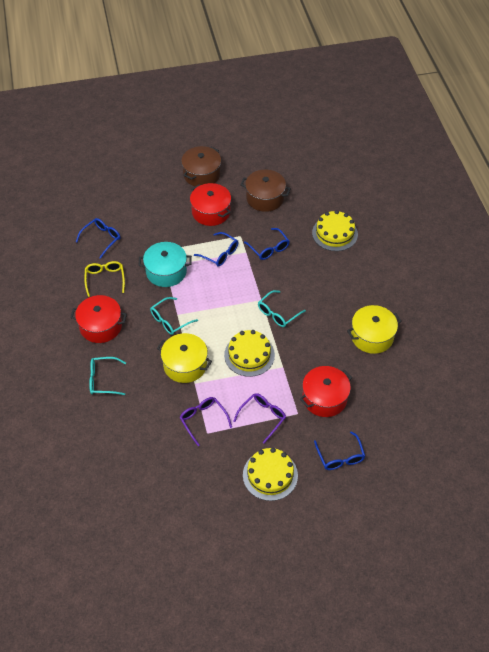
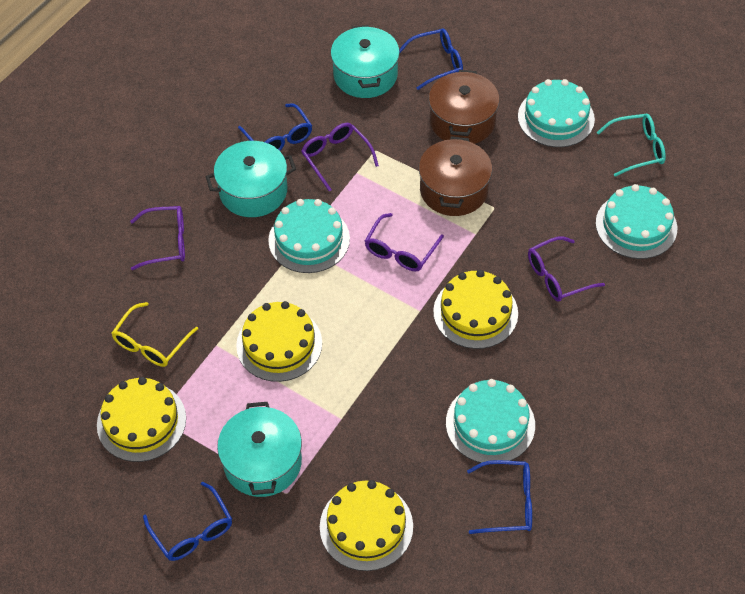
purple glasses: [180,397,232,446] [233,393,286,444] = 2 -> [130,206,185,270] [301,123,379,191] [365,213,444,271] [528,236,605,301] = 4
red pot: [70,295,127,343] [190,183,231,226] [300,366,352,417] = 3 -> none = 0
turquoise cake: none = 0 -> [268,199,350,273] [446,379,535,463] [518,79,595,147] [596,184,677,259] = 4
turquoise glasses: [89,357,126,395] [150,297,198,335] [258,290,306,327] = 3 -> [596,114,666,177] = 1
turquoise pot: [139,242,192,287] = 1 -> [206,141,296,217] [217,402,302,497] [331,25,400,98] = 3
yellow cake: [224,330,275,377] [243,448,298,501] [312,210,358,251] = 3 -> [97,377,186,462] [236,301,322,382] [320,480,413,571] [433,270,518,349] = 4
yellow pot: [157,333,212,383] [347,305,402,354] = 2 -> none = 0

